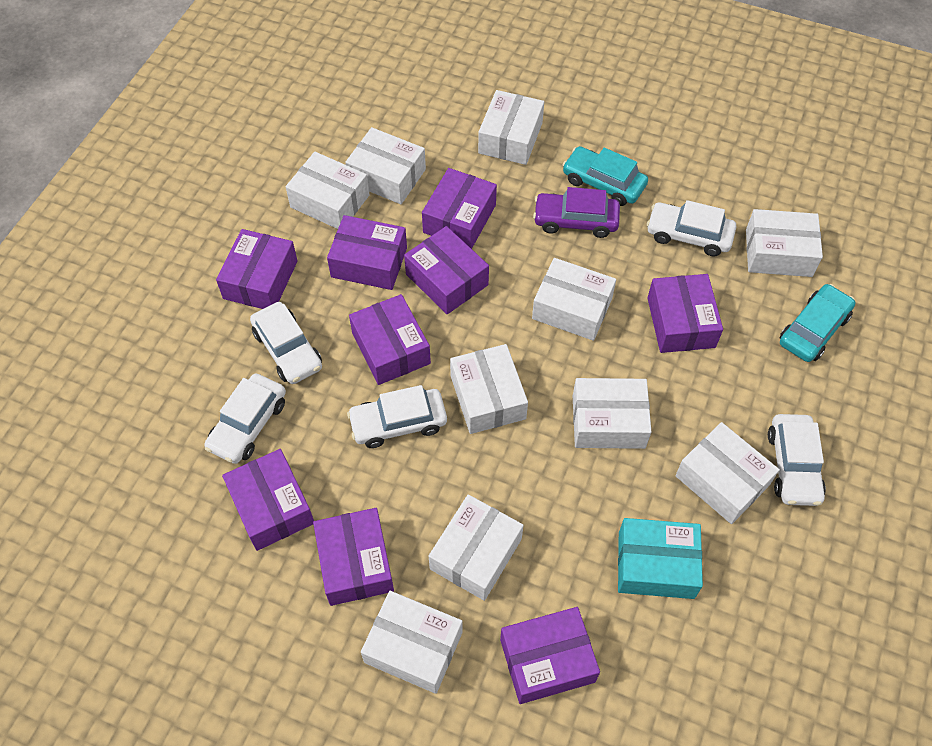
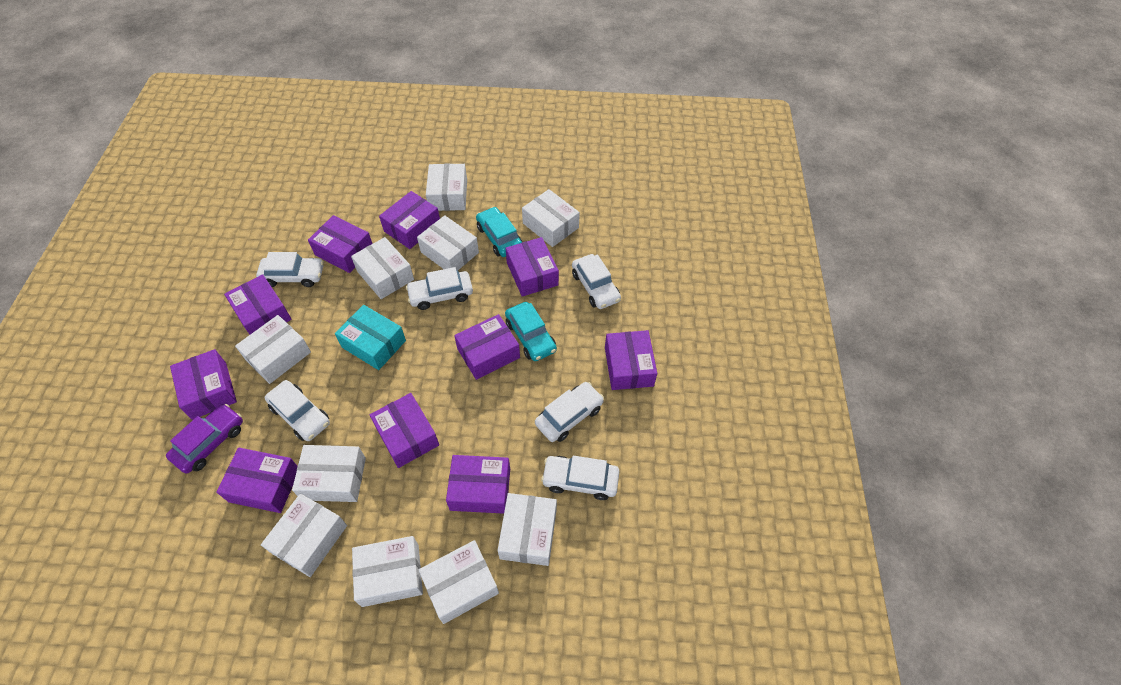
purple box: [216,229,297,309] [222,449,314,551] [313,508,394,606] [327,215,407,290] [349,294,431,385] [404,226,489,314] [422,168,497,249] [500,607,600,704] [647,274,723,353] = 9 -> [170,349,237,420] [216,448,297,513] [224,274,292,335] [308,215,373,273] [370,393,439,468] [379,191,440,249] [446,455,510,514] [454,314,520,380] [505,237,559,297] [605,330,657,390] = 10
white car: [204,374,286,464] [250,302,322,384] [347,385,447,448] [647,200,736,257] [768,414,826,506] = 5 -> [256,252,324,287] [265,380,330,441] [406,267,473,310] [535,382,604,442] [541,456,620,500] [572,254,621,309] = 6

